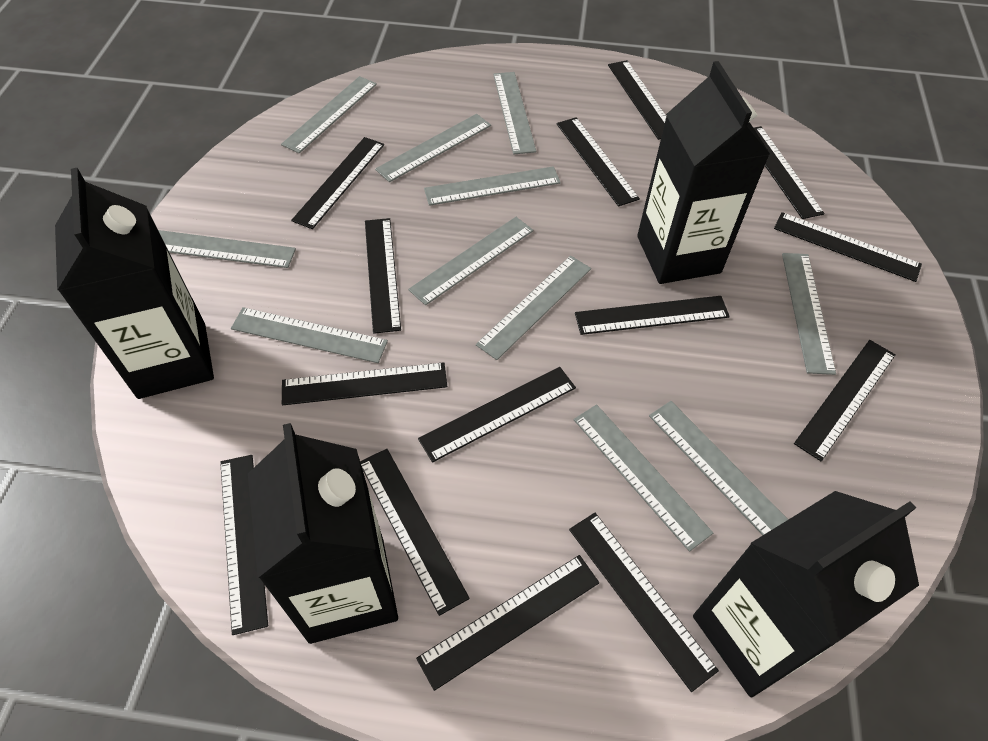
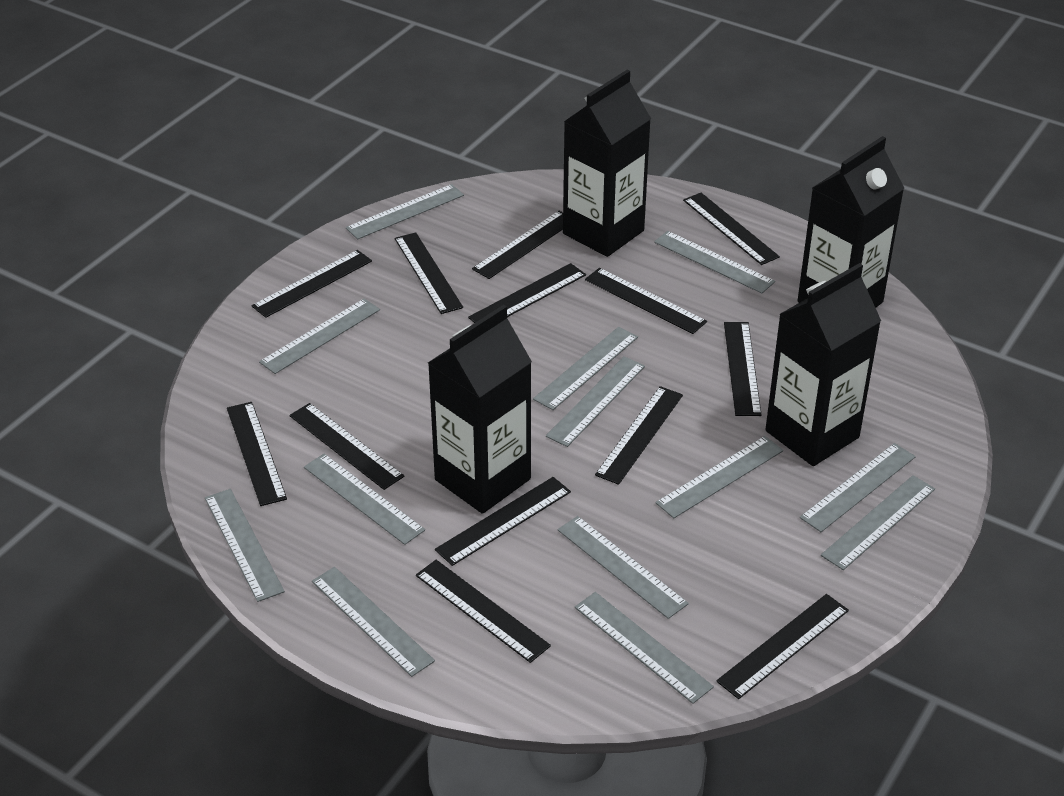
black ruler: [220,455,268,635] [282,362,447,405] [291,137,384,229] [360,449,470,616] [365,218,401,334] [416,555,599,691] [418,367,576,462] [557,117,640,206] [569,513,719,692] [575,296,730,335] [608,60,666,140] [754,126,825,219] [774,212,922,282] [794,340,896,462] = 14 -> [227,402,287,506] [252,250,372,318] [289,403,404,490] [395,232,463,314] [416,560,551,663] [435,477,571,566] [468,263,586,323] [472,211,563,279] [585,268,707,334] [595,386,683,485] [683,193,780,265] [716,594,849,699] [724,322,762,416] = 13
grey ruler: [158,230,296,268] [231,307,388,363] [281,76,377,153] [375,114,491,182] [408,217,533,305] [424,166,561,206] [476,255,591,360] [493,72,536,154] [574,404,713,552] [649,401,788,535] [782,253,836,375] = 11 -> [205,489,285,602] [259,299,380,374] [304,454,425,545] [312,567,435,677] [346,184,464,239] [533,327,638,410] [546,356,645,447] [558,516,689,619] [575,592,714,704] [654,231,775,293] [655,436,783,518] [800,443,916,532] [821,475,935,570] = 13

